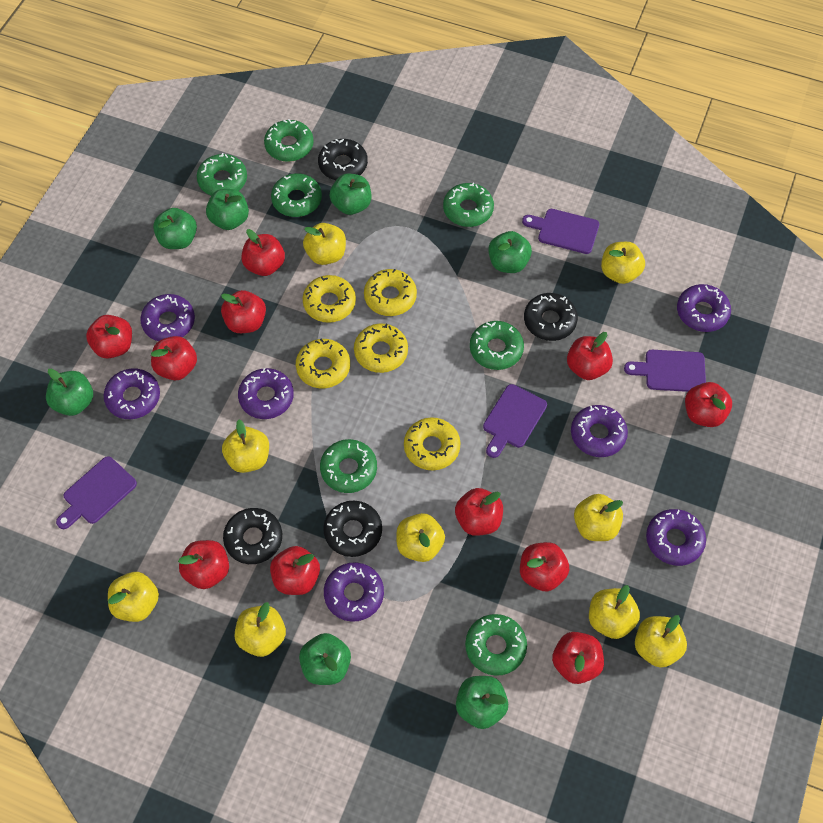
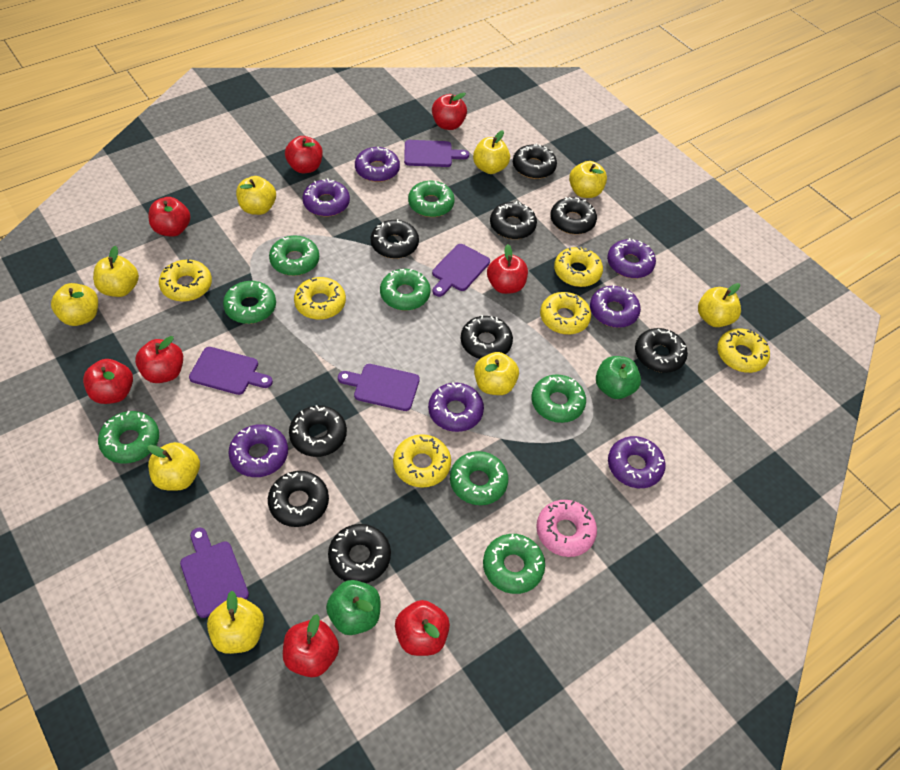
black donut: [223,508,282,564] [318,139,368,180] [323,501,382,557] [524,293,578,341] = 4 -> [268,471,329,527] [289,405,347,457] [328,524,391,583] [371,219,419,259] [461,315,513,359] [490,201,537,239] [513,143,557,179] [550,197,597,234] [635,328,688,373] = 9
green apple: [46,368,93,416] [153,208,197,249] [206,189,249,230] [299,633,351,685] [330,174,371,215] [456,676,508,729] [488,231,532,273] = 7 -> [326,580,380,635] [596,356,641,399] = 2
green donut: [197,153,247,196] [264,119,314,162] [271,173,322,217] [320,439,377,493] [443,182,494,227] [465,614,527,676] [470,321,524,370] = 7 -> [98,411,159,464] [223,281,276,324] [269,236,319,276] [380,269,431,310] [408,181,455,217] [450,451,509,505] [483,534,545,594] [532,374,586,423] = 8
pink donut: none = 0 -> [536,500,597,557] = 1
purple cutting board: [56,456,137,529] [483,384,547,458] [522,209,599,254] [624,350,706,392] = 4 -> [180,527,249,618] [189,347,273,395] [338,364,420,411] [404,140,469,167] [432,244,490,297] = 5
red apple: [86,315,132,359] [151,336,197,380] [178,540,229,589] [221,290,266,333] [241,229,285,276] [270,546,320,595] [455,488,503,536] [520,542,569,591] [552,632,604,684] [567,332,613,380] [685,382,732,427] = 11 -> [83,359,133,404] [135,336,183,383] [148,197,191,237] [283,614,339,677] [285,136,323,173] [395,600,450,656] [432,93,467,130] [487,244,528,294] = 8
yellow donut: [296,339,350,388] [302,275,356,323] [354,323,408,373] [364,269,417,316] [404,417,461,470] = 5 -> [159,259,212,302] [294,277,346,320] [393,434,451,488] [540,292,591,335] [554,247,603,287] [717,328,770,373] = 6

